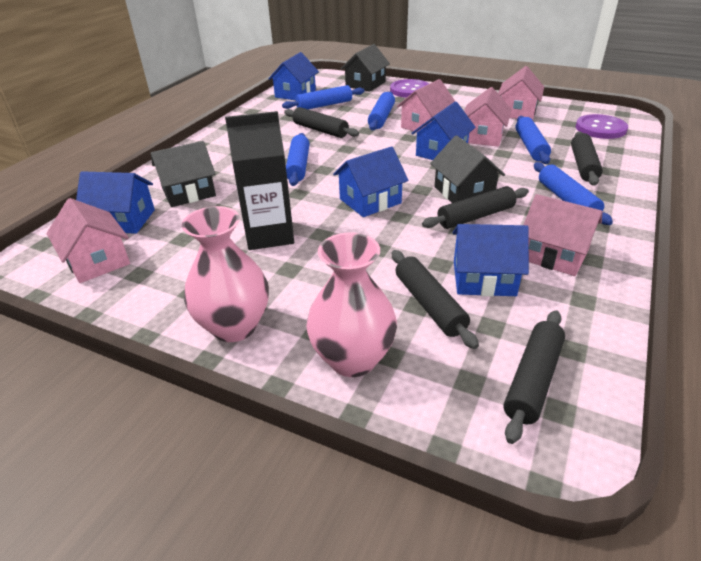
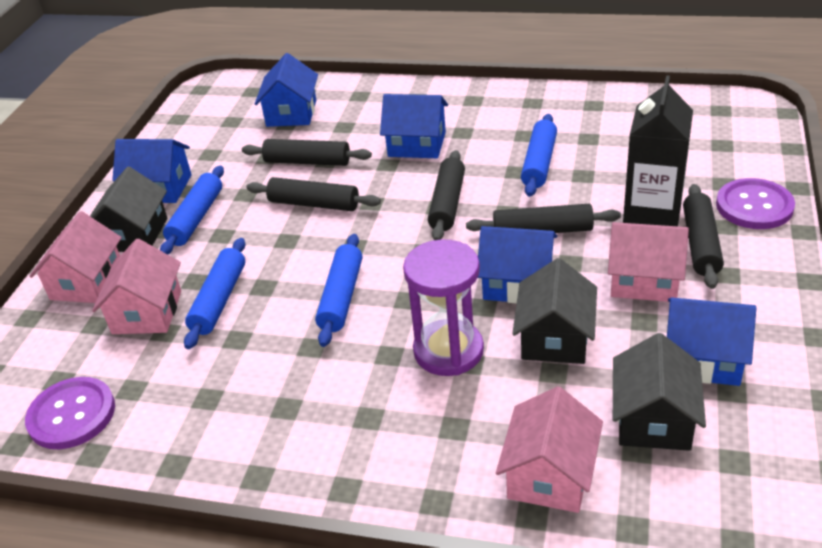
blue rolling pin: [282,85,364,109] [286,133,309,186] [368,92,395,131] [516,116,551,164] [534,162,613,225] = 5 -> [160,166,224,255] [184,238,245,349] [315,234,362,347] [521,114,557,197] = 4
pink house: [47,198,130,283] [397,79,455,132] [464,87,512,147] [498,66,544,120] [524,194,602,276] = 5 -> [30,211,122,303] [92,239,181,334] [496,386,603,513] [608,222,689,302] = 4
pink vase: [181,206,269,342] [306,233,397,377] = 2 -> none = 0
purple hourglass: none = 0 -> [403,240,484,376] = 1

